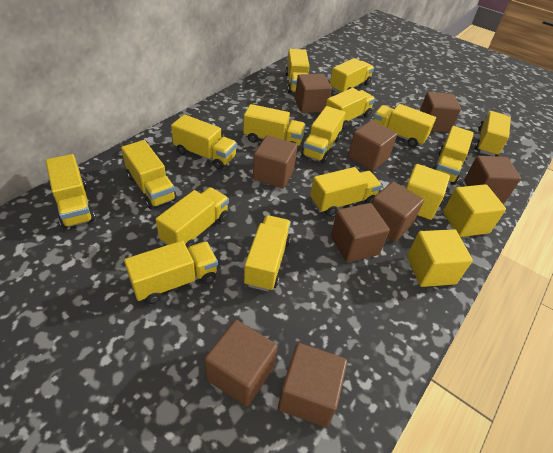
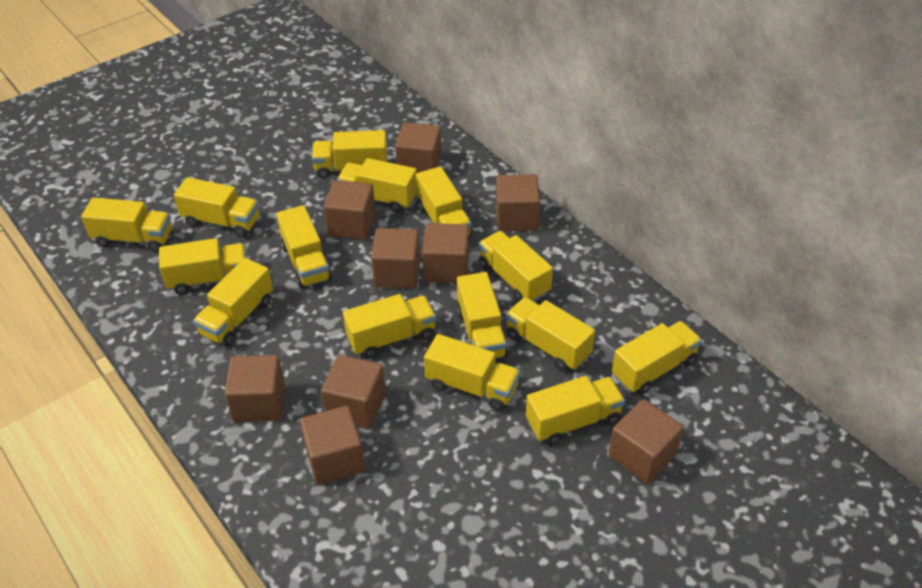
yellow cube: [406,164,450,220] [407,229,473,287] [443,184,506,237] = 3 -> none = 0

